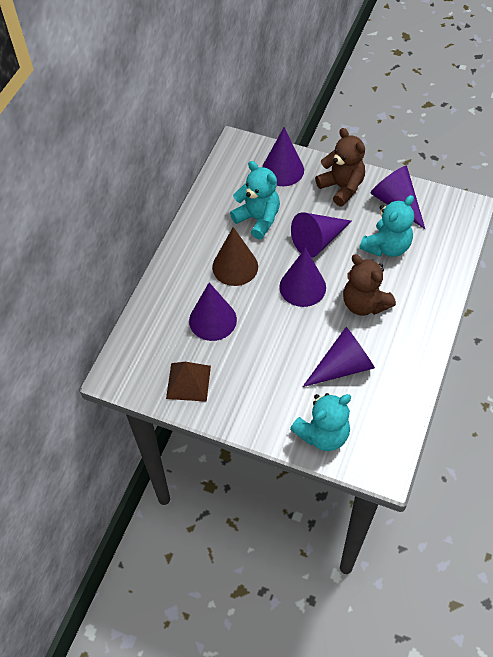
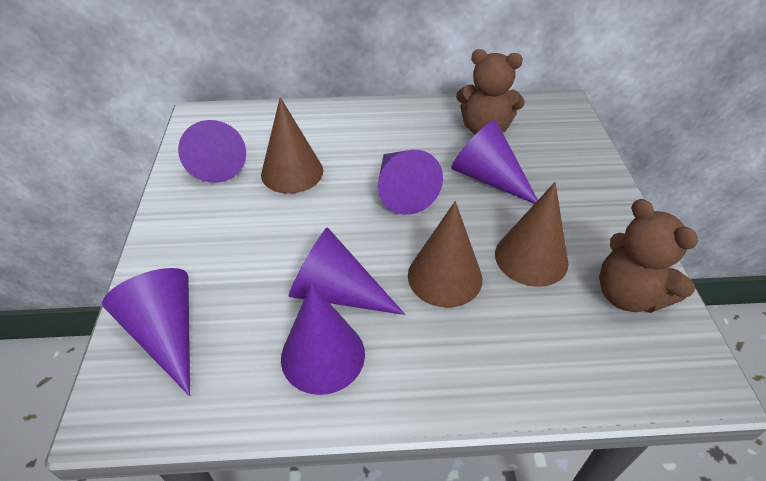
brown cone: [212,227,258,286] = 1 -> [261,97,323,193] [408,201,482,308] [495,182,569,287] = 3
brown pyramid: [166,362,211,402] = 1 -> none = 0
turquoise teddy bear: [230,161,280,239] [290,393,351,451] [359,195,414,257] = 3 -> none = 0

